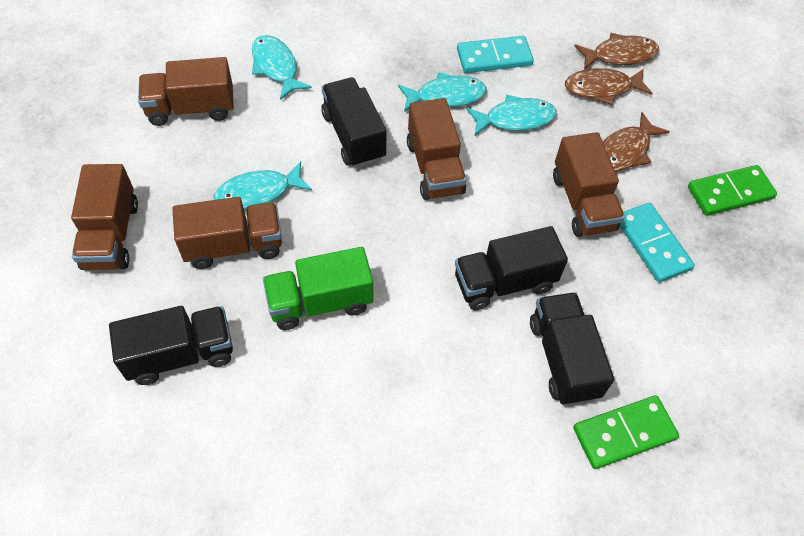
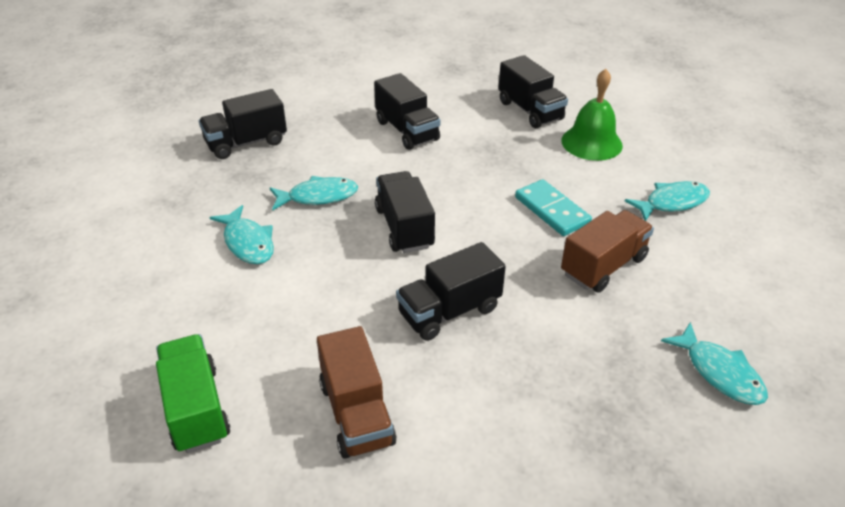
black truck: [109,306,233,385] [321,77,387,167] [455,226,568,310] [530,292,614,405] = 4 -> [199,89,287,159] [374,73,441,150] [375,171,435,253] [396,242,506,341] [498,55,568,128] = 5
brown fish: [565,68,653,105] [574,33,659,70] [603,112,670,172] = 3 -> none = 0
brown truck: [71,164,138,270] [138,57,234,126] [172,197,282,269] [407,98,466,200] [553,132,625,237] = 5 -> [317,326,396,459] [561,210,654,293] = 2
green bell: none = 0 -> [562,69,623,161] = 1
green domino: [573,395,679,469] [688,165,777,216] = 2 -> none = 0
turquoise domino: [457,36,534,73] [620,203,695,282] = 2 -> [515,179,592,236] = 1

